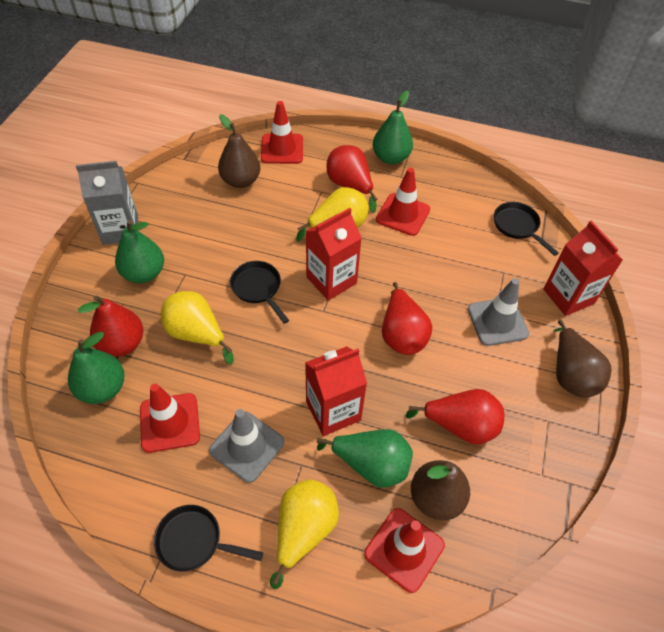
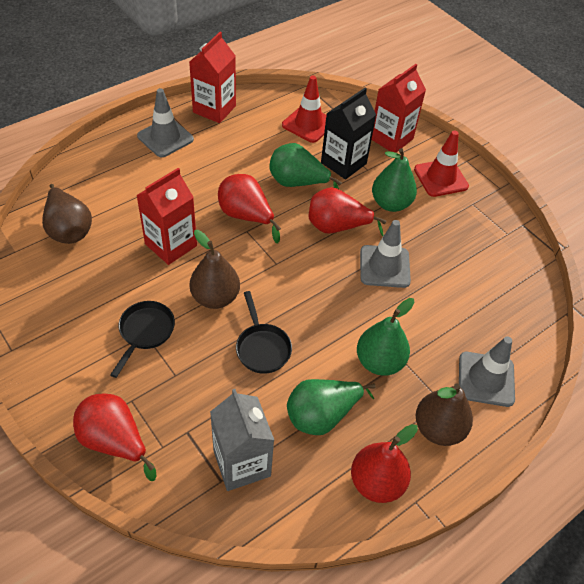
black carton: none = 0 -> [321,88,376,179] = 1
black pan: [154,505,263,572] [230,261,289,324] [494,202,559,256] = 3 -> [110,301,175,378] [236,291,292,374] = 2
grey traffic cone: [209,409,284,483] [468,278,529,346] = 2 -> [137,88,194,157] [360,220,411,288] [459,336,515,407] = 3
red traffic cone: [140,384,200,453] [261,101,303,164] [364,508,445,593] [376,168,430,236] = 4 -> [282,76,326,143] [414,130,469,197] = 2
yellow pear: [161,291,234,365] [270,479,339,589] [296,187,369,242] = 3 -> none = 0

